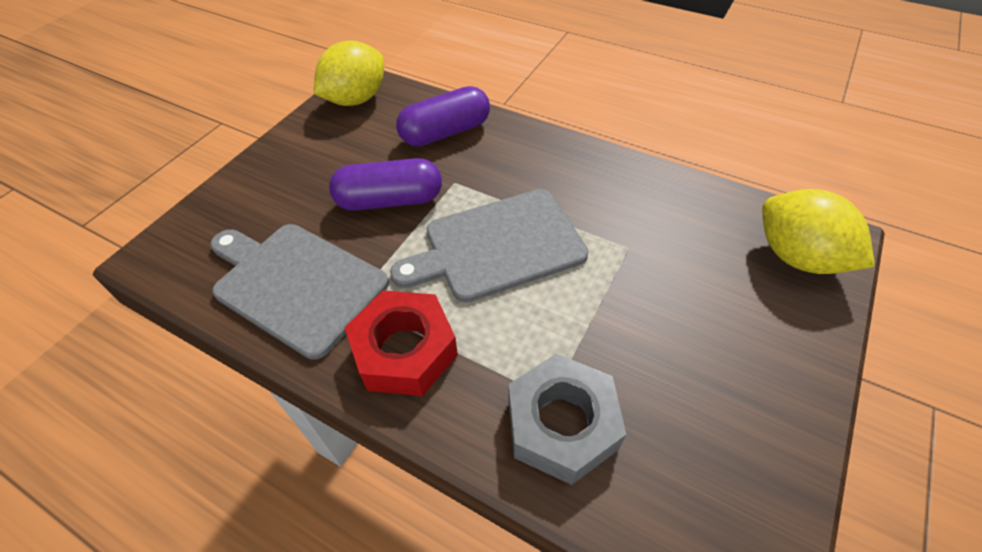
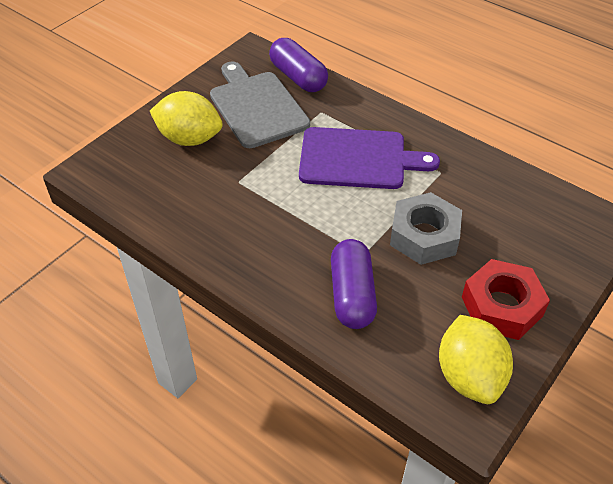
grey cutting board: [210,224,389,360] [390,189,589,302] = 2 -> [210,62,310,148] = 1
purple cutting board: none = 0 -> [299,127,440,189] = 1

